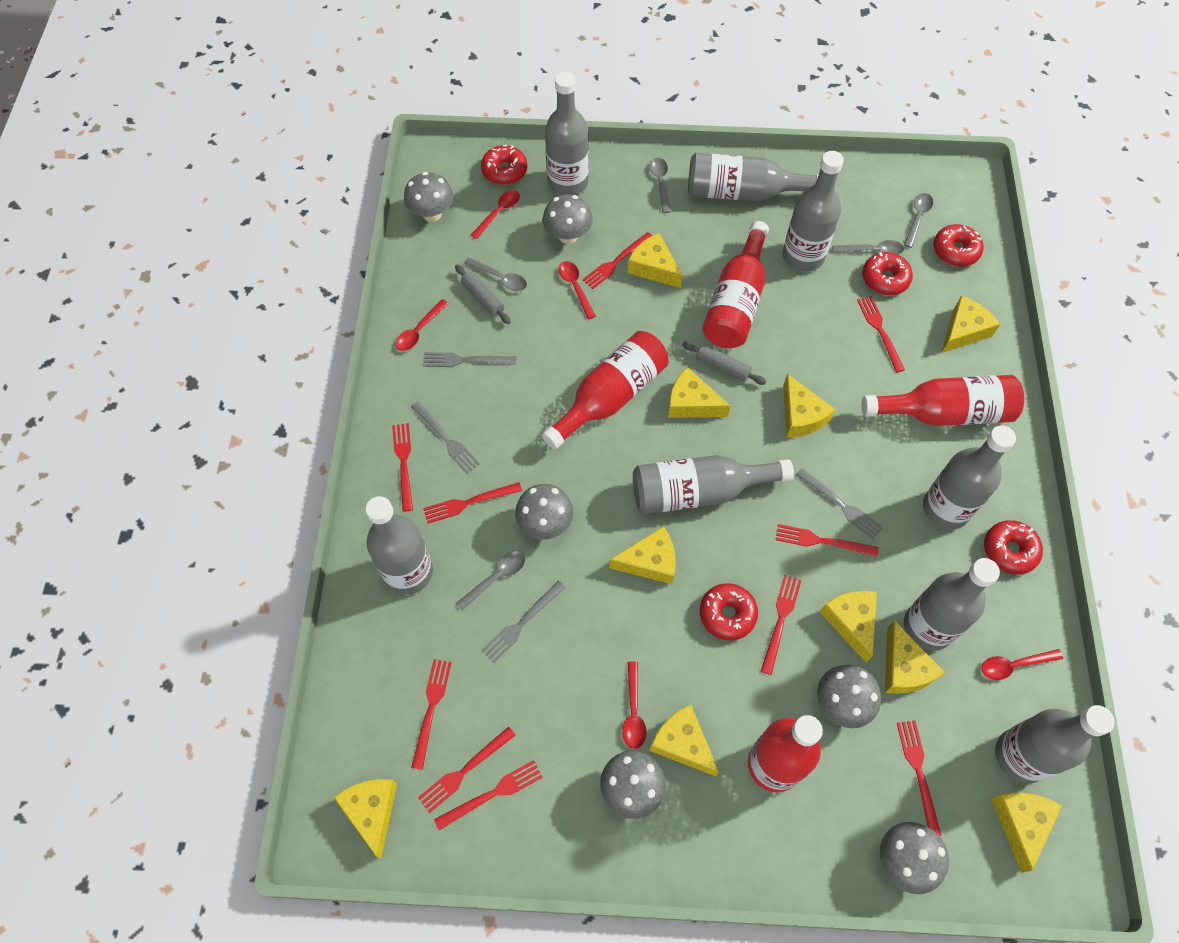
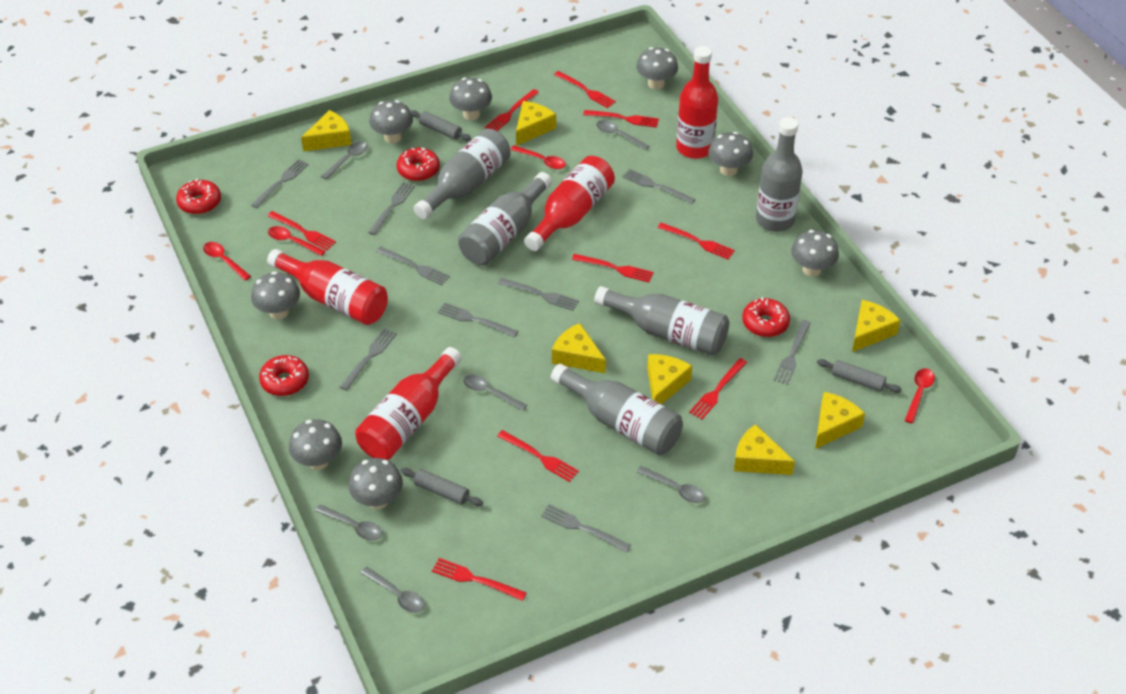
grey bottle: [365,496,433,595] [545,72,589,195] [633,455,794,514] [688,153,819,201] [783,151,844,272] [904,558,1000,651] [923,425,1016,530] [995,705,1115,784] = 8 -> [414,129,511,219] [458,172,552,265] [551,364,683,455] [594,286,729,356] [756,117,803,232] = 5
grey fork: [411,401,480,474] [423,352,516,367] [481,581,566,663] [796,468,884,539] = 4 -> [251,159,309,208] [340,328,397,391] [368,182,415,235] [376,246,450,285] [438,302,518,337] [498,278,579,311] [541,504,631,553] [622,169,696,204] [774,320,811,385] = 9
grey mushroom: [404,172,453,222] [515,484,573,540] [542,194,593,244] [600,751,666,819] [817,665,881,728] [880,822,949,894] = 6 -> [251,271,300,319] [289,419,342,470] [348,458,403,509] [369,100,413,143] [449,77,492,120] [636,47,678,89] [708,132,753,176] [791,230,839,277] = 8
grey rolling pin: [455,265,511,324] [682,342,766,385] = 2 -> [400,468,483,506] [410,110,471,141] [817,359,902,393] = 3
grey spoon: [456,551,525,610] [464,257,527,291] [649,158,671,213] [832,240,904,255] [904,193,933,248] = 5 -> [315,504,382,541] [321,141,368,180] [360,567,424,613] [463,374,527,411] [596,120,649,150] [637,466,705,503] = 6
red donut: [481,145,527,185] [700,583,758,640] [862,252,913,295] [933,224,984,267] [984,520,1043,574] = 5 -> [176,179,221,214] [259,355,309,396] [397,147,440,181] [742,297,790,337] = 4
red fork: [392,423,413,512] [411,659,452,770] [418,726,516,813] [423,482,522,523] [434,760,543,830] [582,232,652,289] [761,575,802,675] [775,524,879,557] [857,296,905,373] [897,720,941,836] = 10 -> [267,211,336,250] [432,558,527,601] [485,89,539,131] [497,430,579,482] [554,71,616,108] [572,254,654,282] [583,110,659,128] [657,223,735,260] [689,358,747,420] = 9
red spoon: [396,299,449,351] [471,190,520,239] [558,261,596,319] [622,661,647,749] [981,649,1063,680] = 5 -> [203,242,251,280] [268,226,325,256] [510,145,566,169] [905,368,935,423] = 4
yellow cheese: [333,779,397,859] [609,526,676,584] [628,233,683,288] [650,704,719,776] [668,367,730,418] [783,374,836,437] [820,591,877,663] [885,620,945,694] [942,296,1000,353] [991,793,1062,873] = 10 -> [301,110,352,151] [516,101,556,146] [552,323,606,373] [647,354,692,405] [734,424,795,475] [815,392,865,449] [852,300,901,352] = 7

